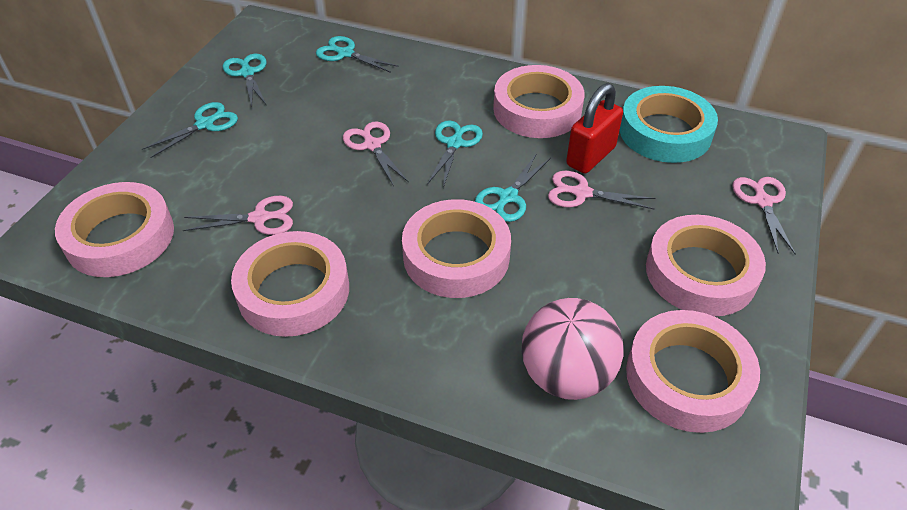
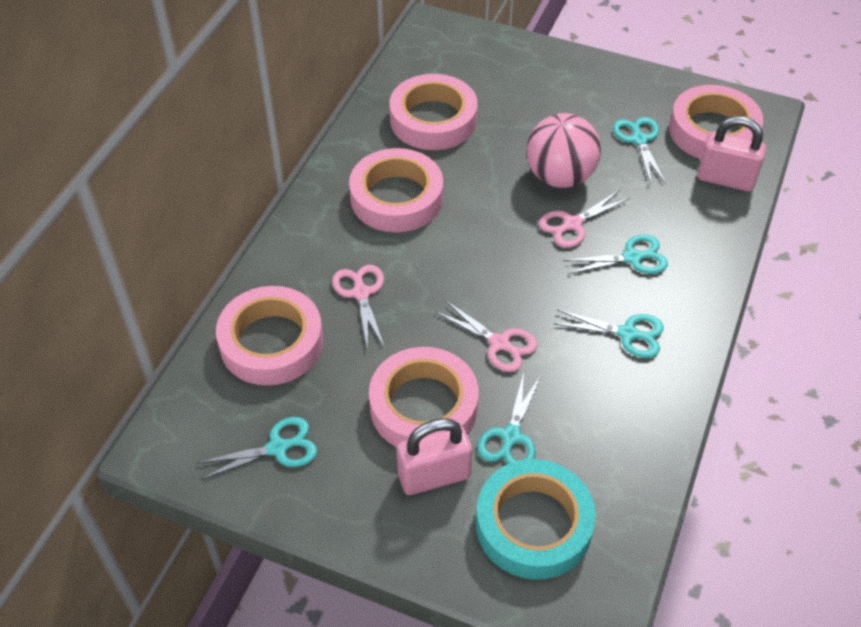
pink padlock: none = 0 -> [397,418,472,495] [697,116,766,192] = 2
pink scissors: [183,196,293,235] [343,122,409,186] [548,171,655,209] [732,177,796,255] = 4 -> [332,265,385,349] [435,300,538,372] [539,190,630,248] = 3
pink tape: [55,182,174,277] [231,231,349,337] [402,199,511,298] [493,65,584,138] [626,310,760,433] [646,215,766,316] = 6 -> [216,286,323,386] [349,148,443,233] [369,347,479,447] [389,74,478,150] [669,85,763,159] = 5
red padlock: [566,83,623,174] = 1 -> none = 0

